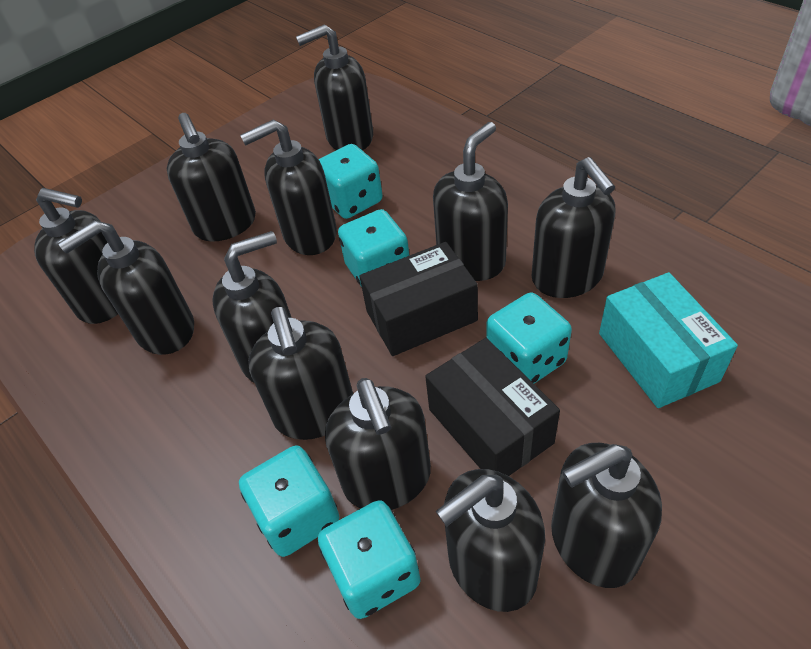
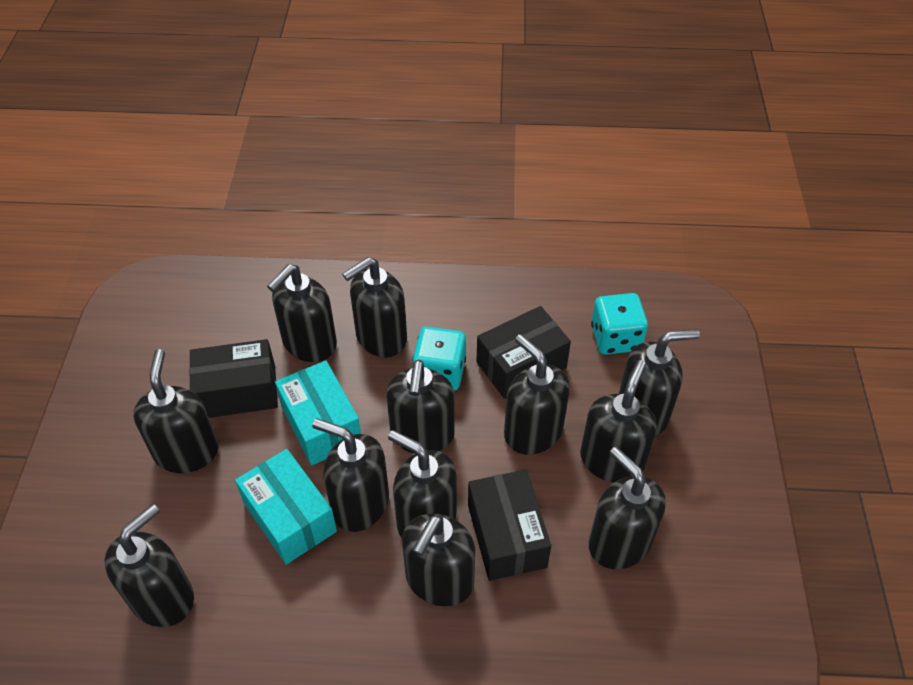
black box: [359,242,478,356] [425,338,560,476] = 2 -> [189,339,278,418] [468,469,551,581] [476,306,571,399] = 3
turquoise box: [599,272,738,408] = 1 -> [235,449,337,565] [275,361,361,466] = 2
turquoise dice: [239,445,339,557] [318,500,421,619] [319,144,383,219] [338,209,409,287] [486,293,572,383] = 5 -> [413,327,466,391] [591,293,648,355] = 2

